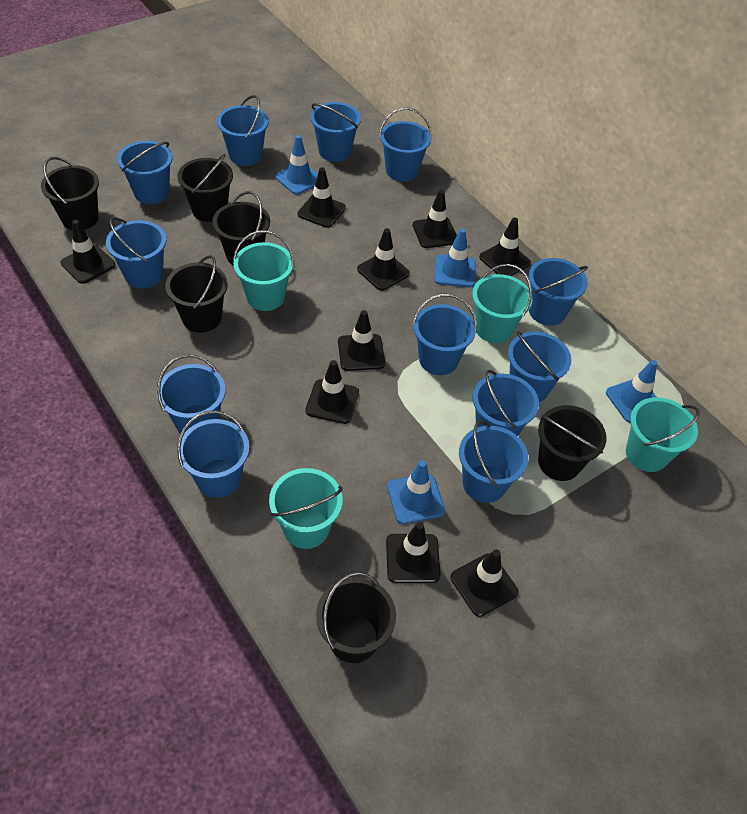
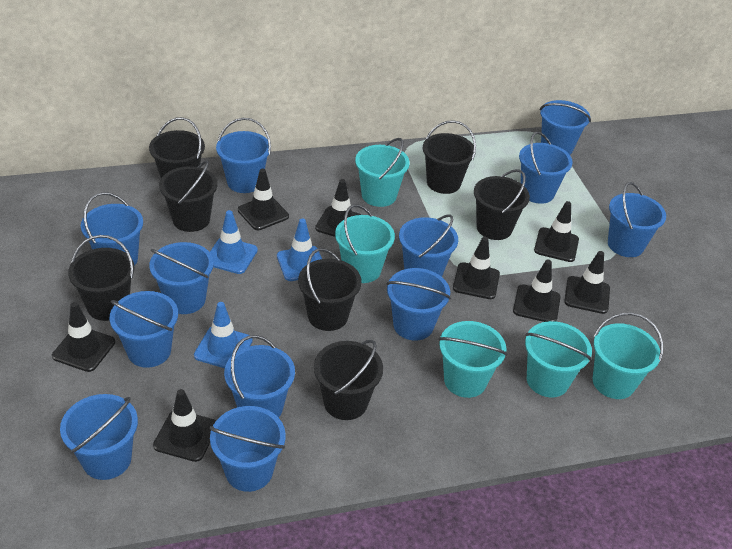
black bucket: [41,157,99,230] [165,255,228,333] [178,154,233,222] [212,191,270,266] [316,572,396,663] [538,405,606,481] = 6 -> [68,235,135,321] [149,117,205,178] [159,160,217,232] [298,248,361,331] [314,340,383,420] [423,120,476,194] [474,169,530,240] = 7
black traffic cone: [60,220,116,284] [298,167,346,228] [305,360,359,424] [338,310,385,371] [357,228,410,291] [386,522,440,583] [413,190,457,248] [451,549,519,617] [479,217,531,276] = 9 -> [52,302,115,372] [153,389,216,462] [238,169,289,230] [315,179,362,237] [453,237,500,299] [513,260,561,322] [534,201,579,262] [564,251,610,314] = 8
blue traffic cone: [275,135,318,195] [387,460,445,524] [434,228,476,287] [606,360,657,423] = 4 -> [194,302,253,368] [210,210,258,274] [277,218,322,281] = 3
turquoise bucket: [233,230,294,311] [269,468,343,549] [472,264,533,343] [626,397,700,472] = 4 -> [335,204,395,283] [355,138,410,207] [438,321,507,398] [525,321,592,397] [593,312,663,399] = 5

